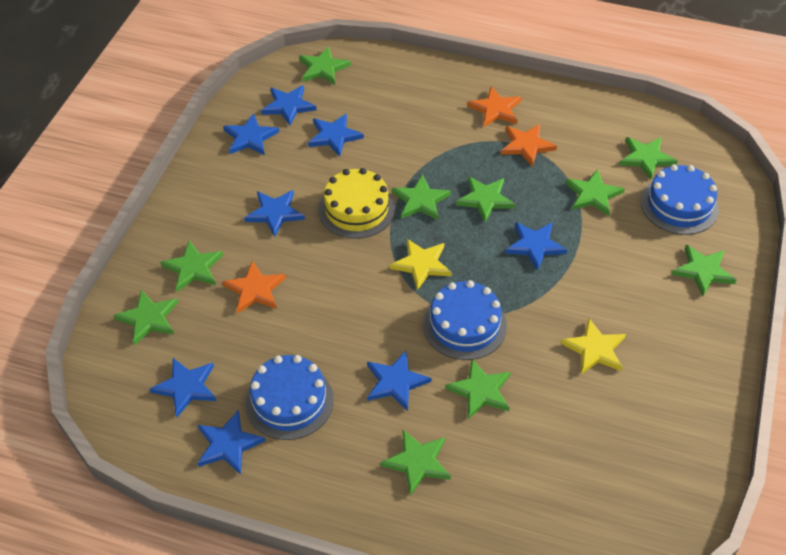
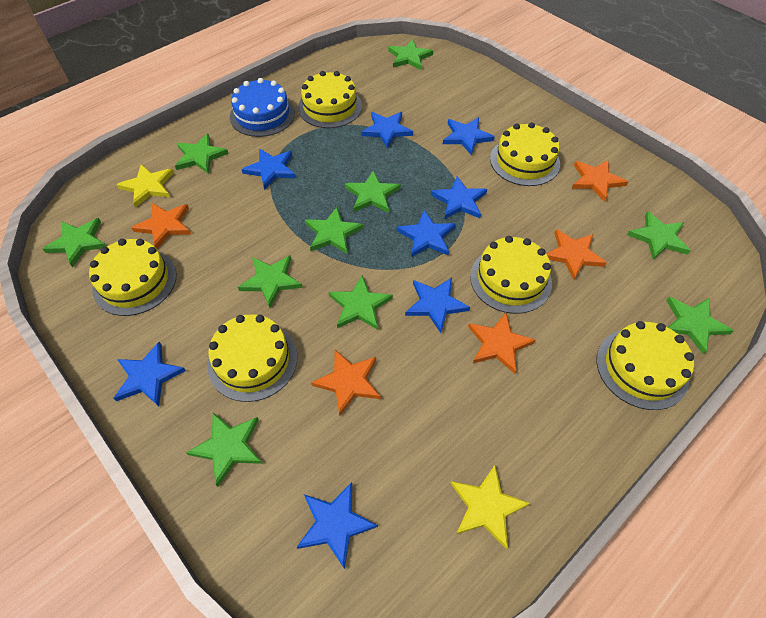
blue cake: [245,355,334,440] [423,280,507,360] [641,164,719,235] = 3 -> [230,78,295,137] = 1
orange star: [222,261,286,314] [467,87,521,127] [501,124,557,167] = 3 -> [131,203,191,249] [311,350,381,415] [468,313,536,374] [546,229,607,280] [572,160,628,202] = 5
yellow cake: [318,168,395,239] = 1 -> [89,239,177,316] [207,314,297,402] [298,71,362,128] [470,236,552,314] [490,122,560,186] [597,321,694,410] = 6

